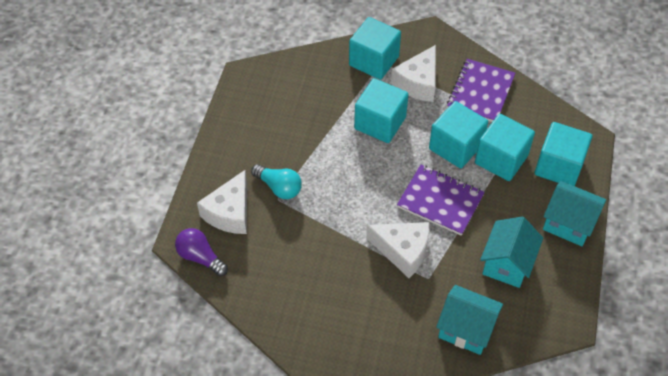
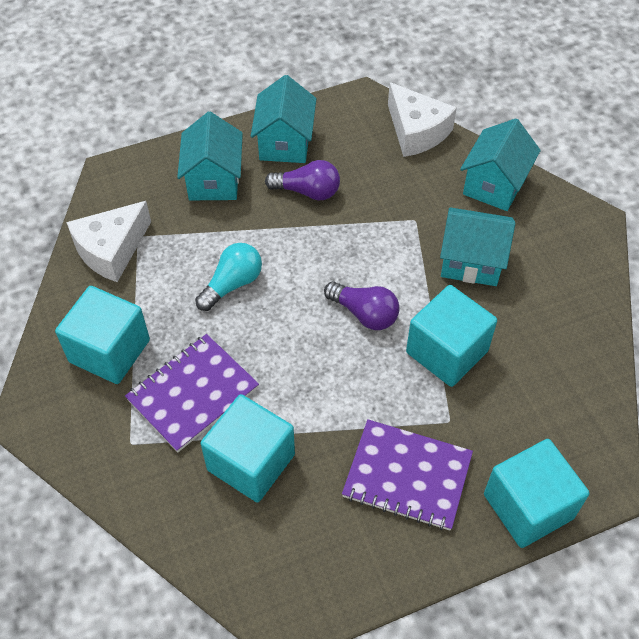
purple light bulb: [175,228,228,276] = 1 -> [265,160,340,200] [324,281,400,330] = 2
turquoise cube: [349,17,401,80] [354,78,408,143] [429,101,488,169] [475,114,535,181] [535,122,592,186] = 5 -> [55,286,150,384] [201,394,295,502] [406,285,497,387] [484,439,589,548] = 4
turquoise house: [436,285,503,355] [480,217,543,288] [543,181,606,246] = 3 -> [177,112,243,200] [251,75,316,163] [440,207,516,286] [460,118,541,211] = 4
white cheese: [197,170,247,234] [366,222,429,278] [391,45,436,102] = 3 -> [66,201,151,282] [388,82,457,157] = 2

